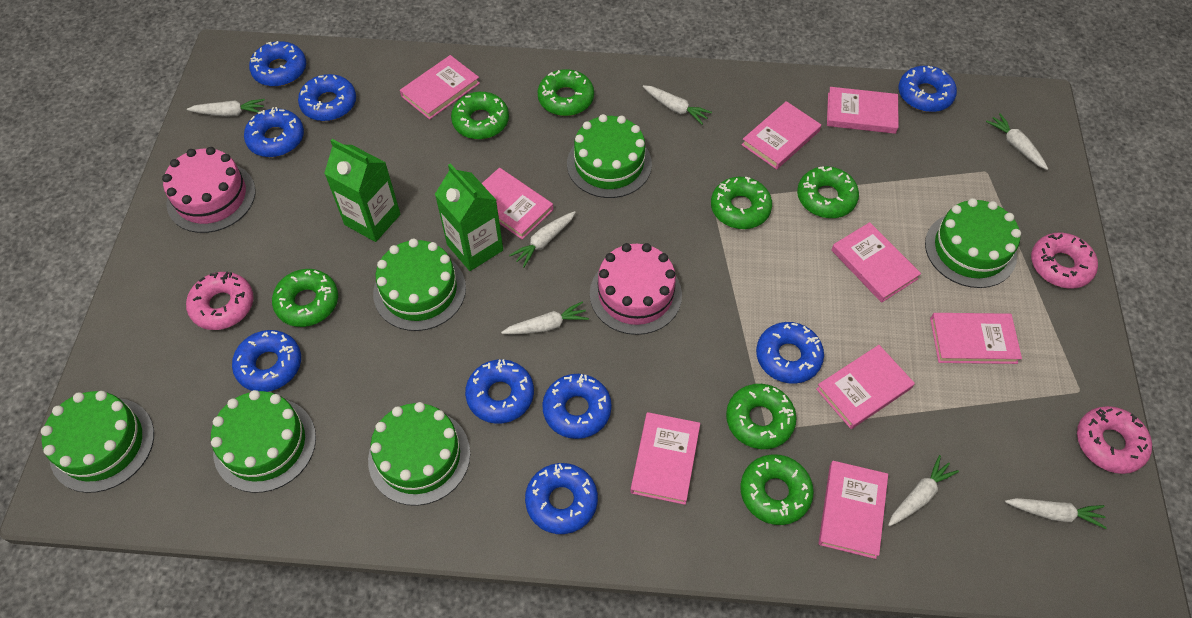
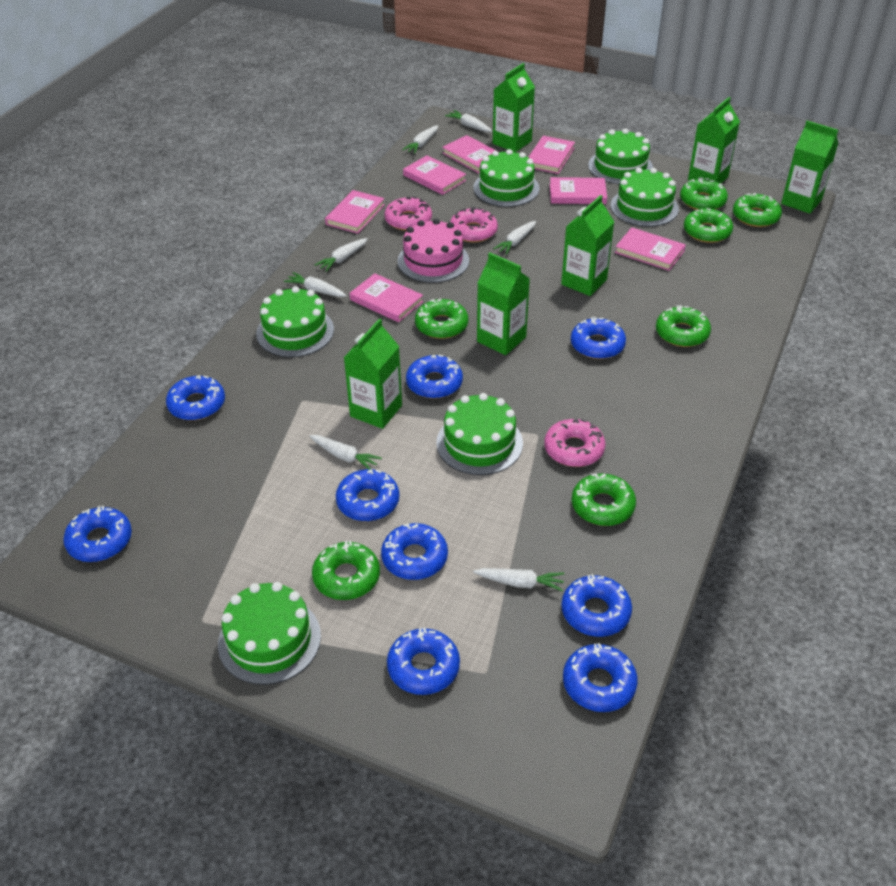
green carton: [324,139,401,242] [435,163,503,271] = 2 -> [344,318,402,429] [477,252,530,355] [493,63,535,152] [561,195,614,296] [688,97,740,183] [781,121,838,214] = 6
pink book: [400,55,480,120] [481,168,553,240] [630,412,700,505] [742,101,821,170] [816,345,915,429] [819,461,888,559] [827,87,899,134] [831,222,921,302] [930,313,1022,364] = 9 -> [325,190,385,234] [350,273,423,322] [403,155,466,195] [442,135,496,173] [528,136,575,174] [550,177,607,204] [615,227,686,271] = 7
pink cake: [162,147,255,233] [590,243,682,335] = 2 -> [398,218,469,283] = 1

